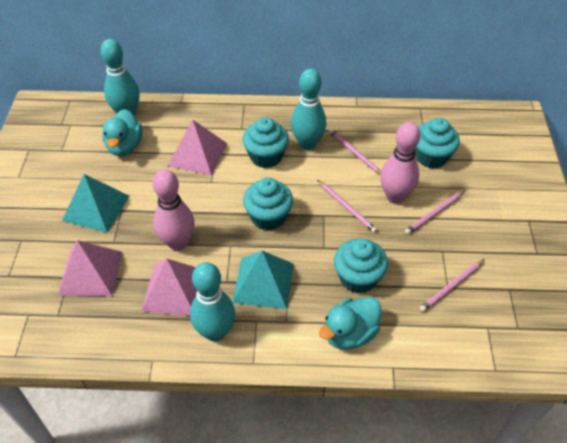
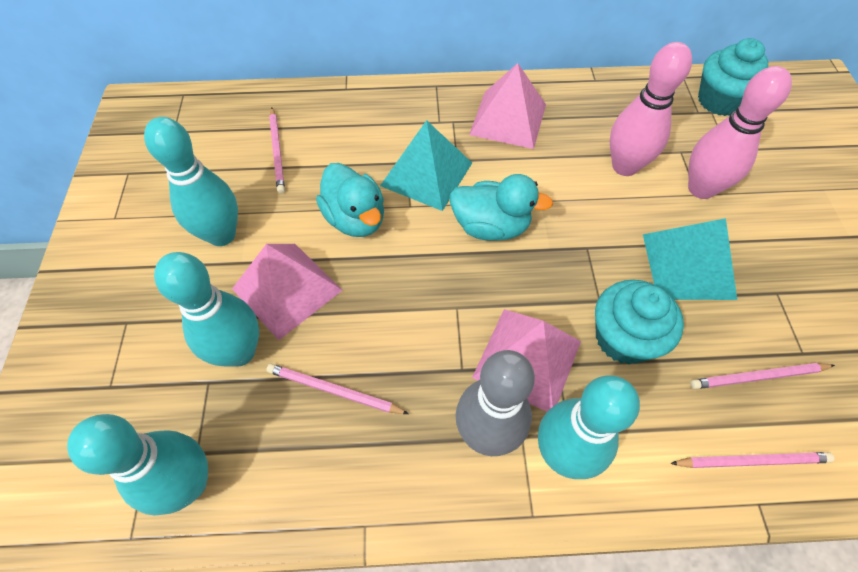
grey bowling pin: none = 0 -> [456,350,535,456] = 1
turquoise bowling pin: [100,39,139,116] [190,262,235,341] [291,69,326,150] = 3 -> [67,414,208,516] [144,117,238,246] [154,252,259,367] [538,375,640,479] = 4
turquoise cupcake: [243,117,289,168] [243,178,293,231] [334,239,388,293] [415,118,460,168] = 4 -> [595,280,684,364] [698,38,769,116] = 2

